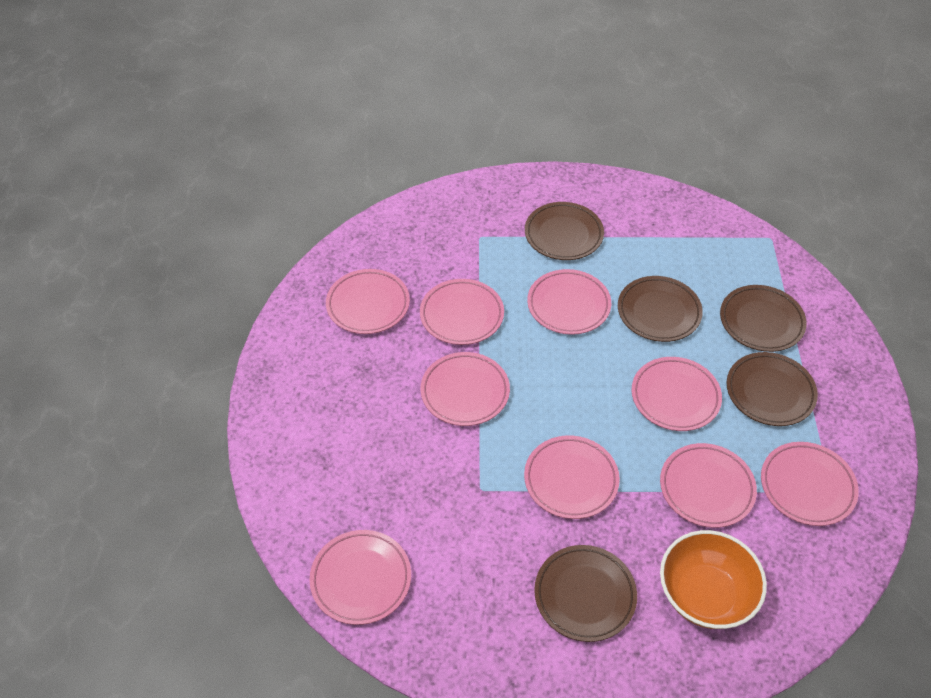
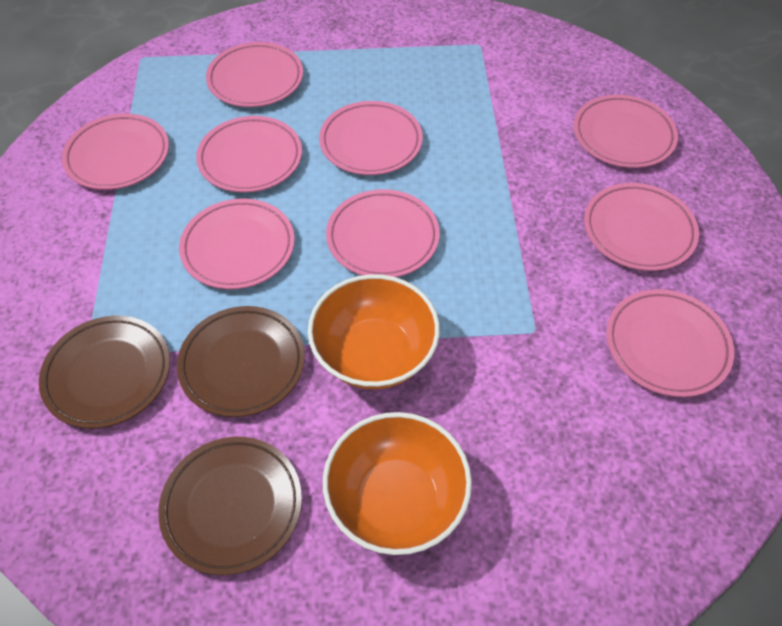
brown plate: [525,202,604,260] [534,545,637,642] [618,276,703,342] [720,285,807,352] [727,352,818,426] = 5 -> [39,316,170,429] [158,437,302,575] [177,306,305,417] = 3
orange bowl: [660,530,767,629] = 1 -> [308,274,440,389] [323,412,472,555] = 2

